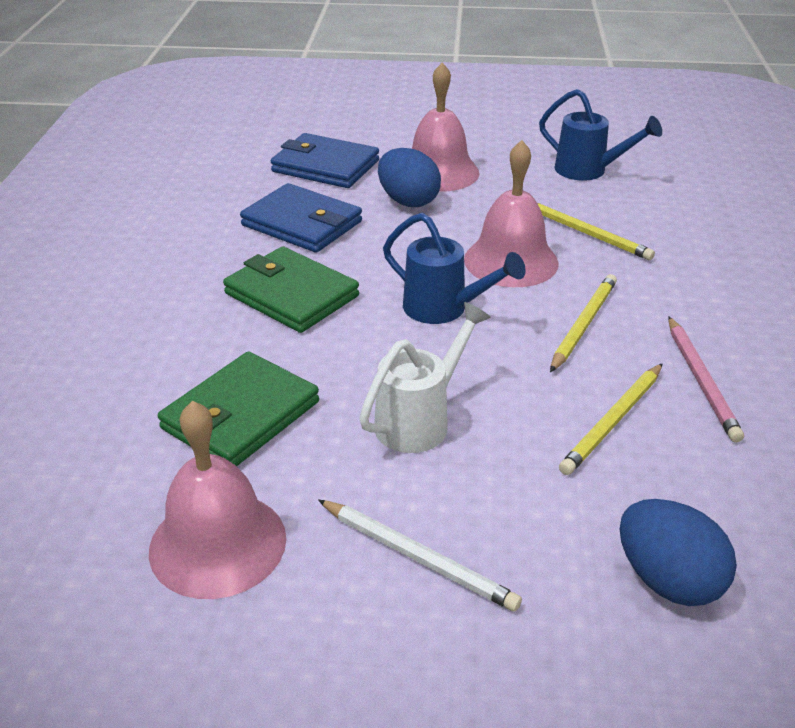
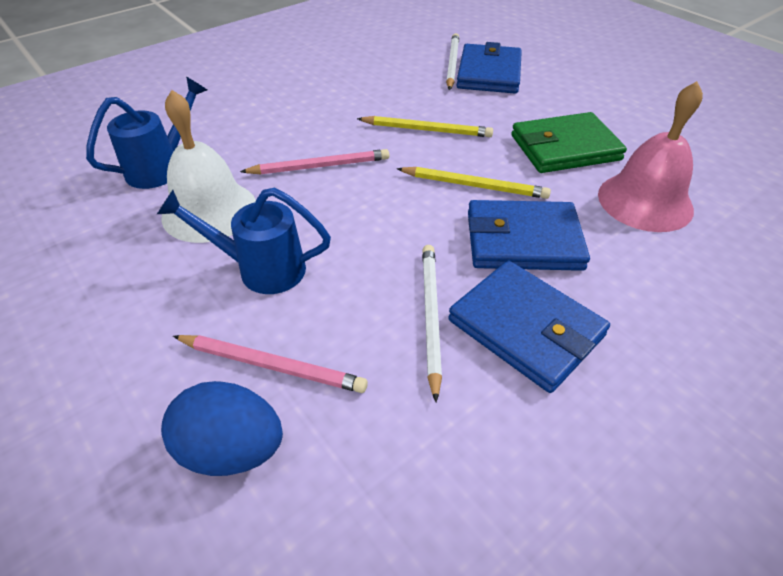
blue egg: [378,148,441,207] [620,499,737,606] = 2 -> [161,381,283,476] = 1
blue wallet: [240,183,362,253] [271,133,379,188] = 2 -> [448,261,610,393] [456,42,522,94] [468,200,590,271] = 3
green wallet: [158,351,319,466] [223,246,359,333] = 2 -> [511,112,627,173] = 1
pink bell: [149,401,286,599] [412,62,479,192] [464,140,559,287] = 3 -> [598,81,703,232] = 1
pink pencil: [668,316,744,443] = 1 -> [173,335,368,393] [240,149,389,175] = 2
white bell: none = 0 -> [161,90,256,243] = 1
white pencil: [318,500,522,611] = 1 -> [422,245,442,402] [446,33,459,90] = 2
white watering can: [359,302,491,453] = 1 -> none = 0
yellow pencil: [537,203,655,260] [550,274,617,372] [559,363,663,475] = 3 -> [357,116,493,137] [397,167,551,199] = 2

